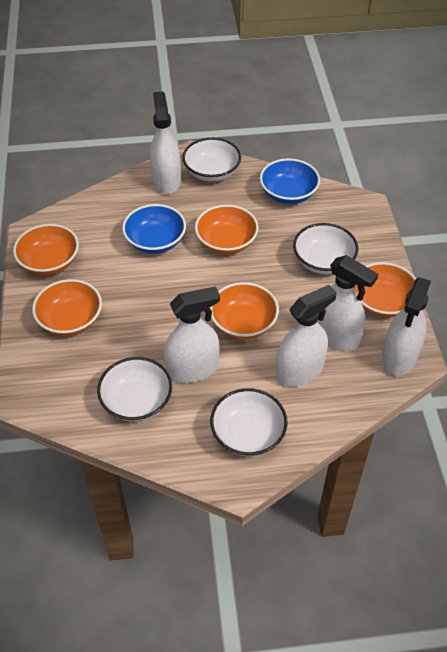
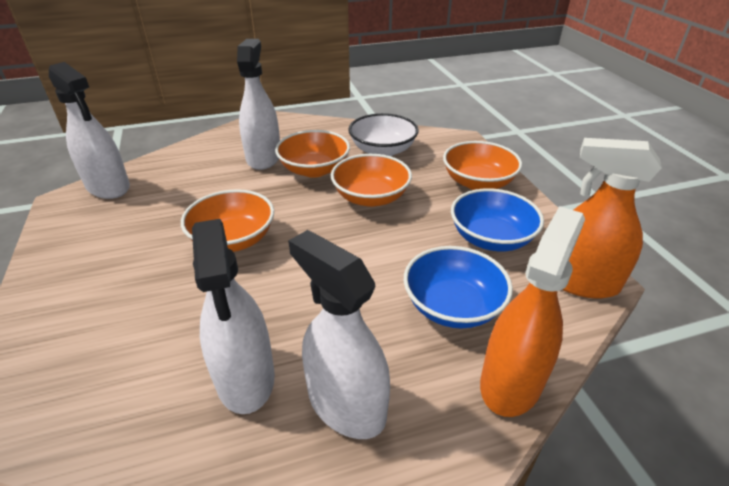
orange bowl: [13,224,79,275] [32,279,102,336] [195,205,259,254] [210,282,279,339] [355,262,416,317] = 5 -> [181,189,274,252] [275,130,350,178] [331,154,412,207] [443,141,522,190] = 4
orange spray bottle: none = 0 -> [480,206,585,417] [562,138,662,299] = 2
white bowl: [97,357,172,422] [183,138,241,182] [210,388,288,456] [293,223,358,274] = 4 -> [348,113,419,156] = 1
white spray bottle: [150,91,181,194] [164,286,220,383] [276,285,337,387] [317,255,378,351] [382,277,431,376] = 5 -> [49,62,130,199] [192,219,275,414] [237,39,280,170] [288,230,390,439] = 4

